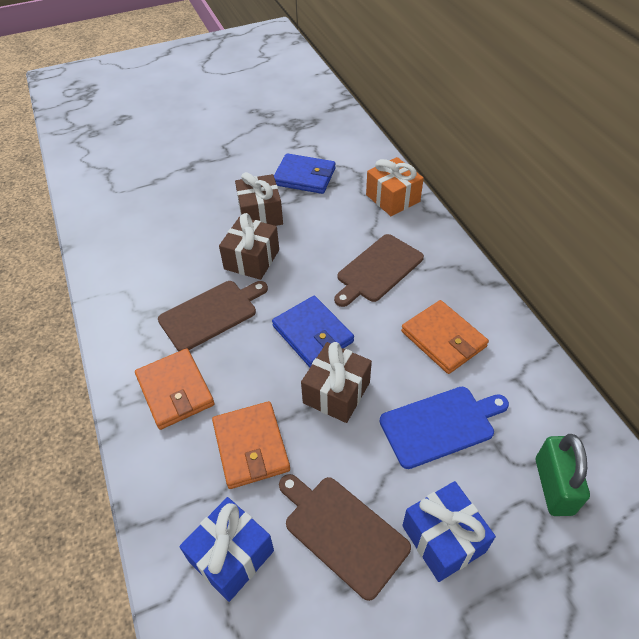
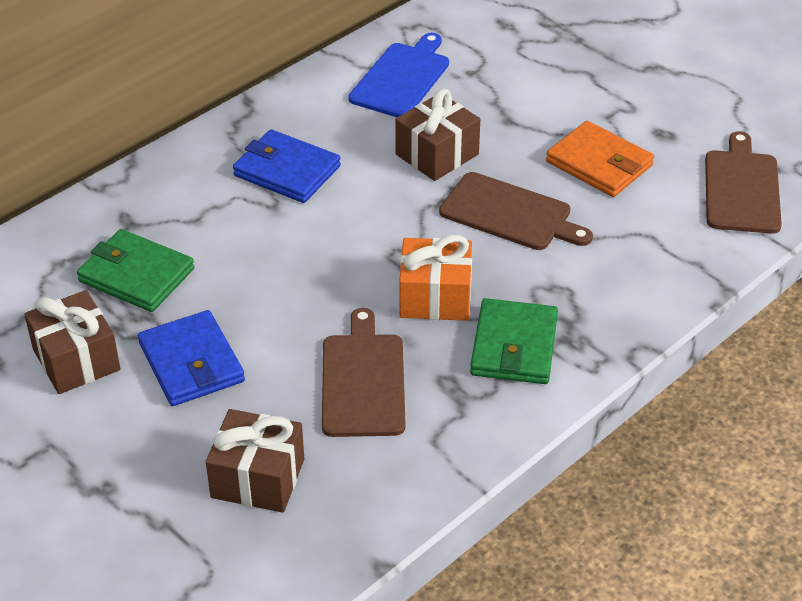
blue gift: [179,497,274,602] [402,481,496,582] = 2 -> none = 0
green padlock: [536,434,590,516] = 1 -> none = 0
green wallet: none = 0 -> [77,229,194,312] [470,298,558,384] = 2
orange wallet: [135,348,215,430] [212,401,290,489] [401,300,489,374] = 3 -> [546,121,654,197] = 1

